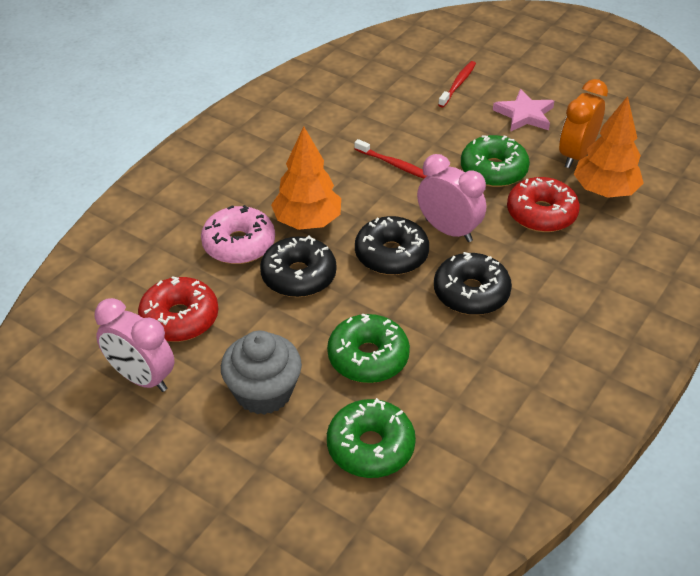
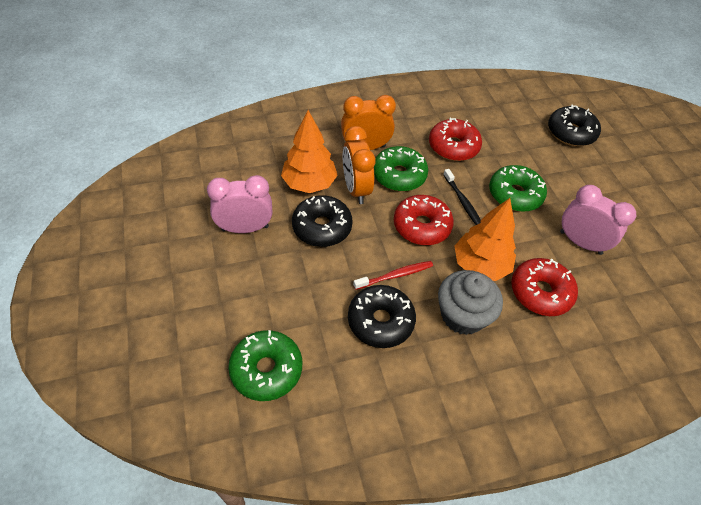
black toothbrush: none = 0 -> [443,169,481,225] = 1
orange clock: [559,79,608,168] = 1 -> [341,95,396,150] [343,126,375,204] = 2
pink donut: [201,205,275,264] = 1 -> none = 0
pink star: [493,89,554,132] = 1 -> none = 0
red donut: [138,276,218,342] [507,177,580,232] = 2 -> [394,195,454,245] [429,118,482,161] [511,258,578,316] = 3
red toothbrush: [354,139,427,179] [438,61,476,107] = 2 -> [353,261,433,290] = 1

